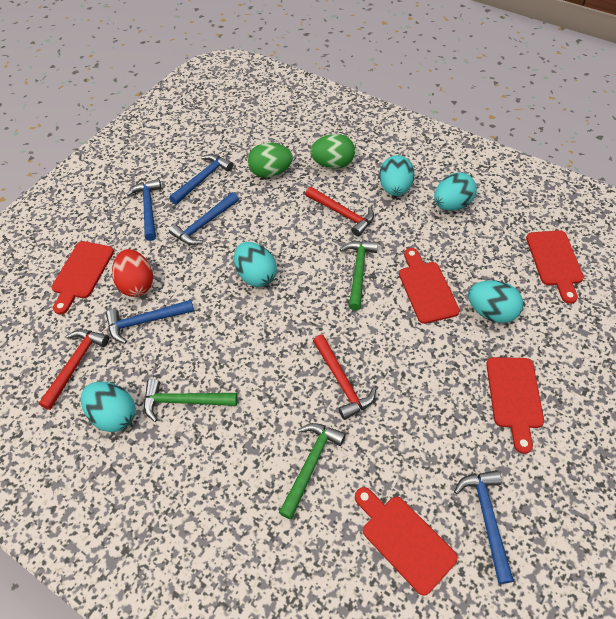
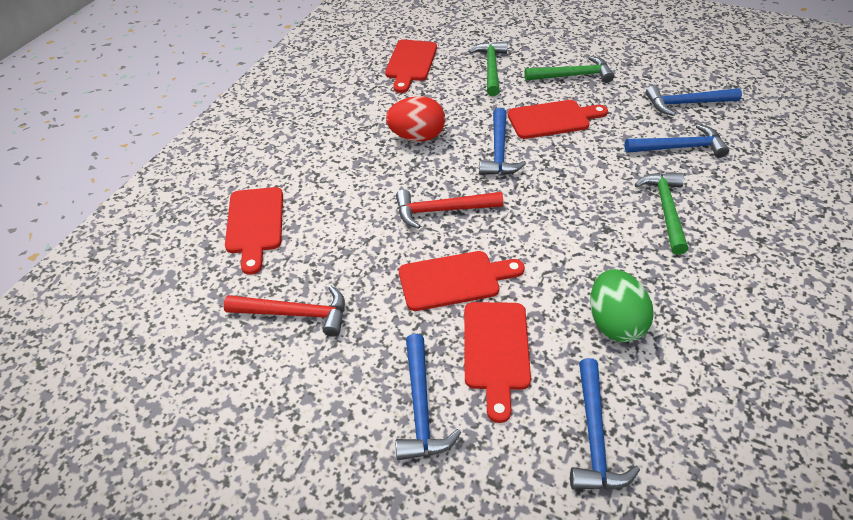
green egg: [248,143,293,178] [310,134,355,169] = 2 -> [590,269,654,342] = 1
red hammer: [39,330,109,410] [305,187,374,236] [313,335,376,420] = 3 -> [224,286,345,337] [396,189,503,229] = 2
turquoise egg: [81,381,135,432] [234,242,277,287] [379,155,414,196] [434,172,477,211] [468,280,523,323] = 5 -> none = 0

